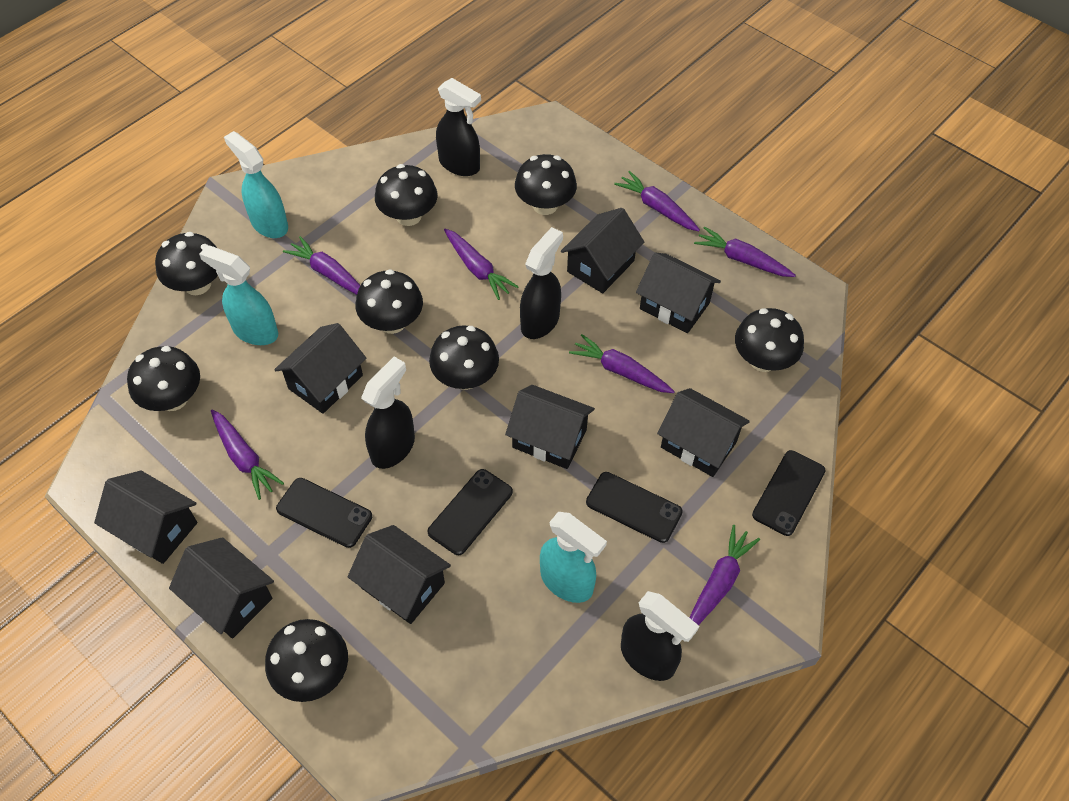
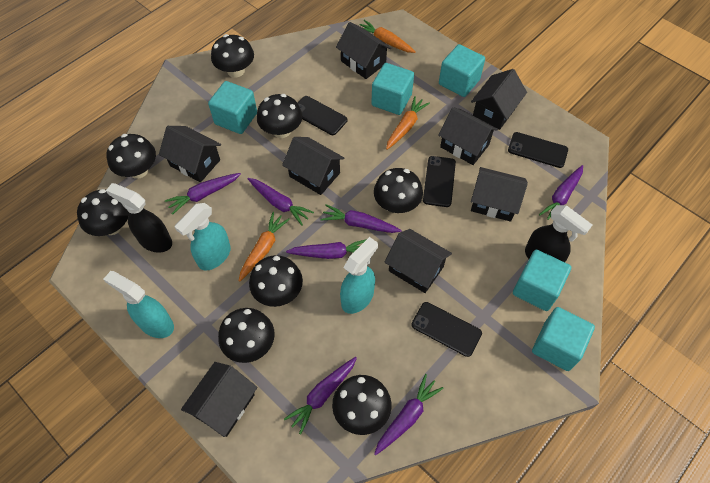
black spray bottle: [361,357,415,469] [436,78,481,176] [520,227,563,339] [621,591,699,681] = 4 -> [106,183,172,253] [525,205,592,262] = 2
orange carrot: none = 0 -> [239,212,290,282] [359,20,416,53] [386,96,430,150] = 3
turquoise cube: none = 0 -> [208,81,257,134] [371,63,414,115] [439,44,485,97] [513,250,571,311] [532,307,595,371] = 5

